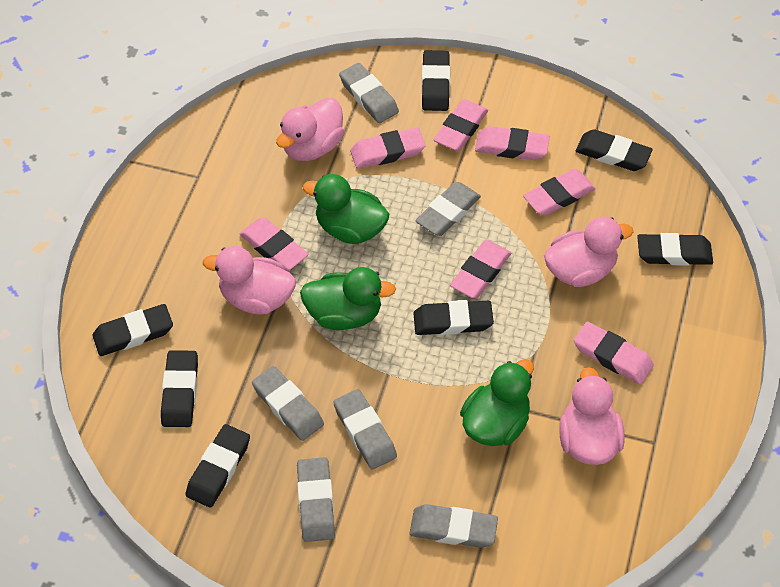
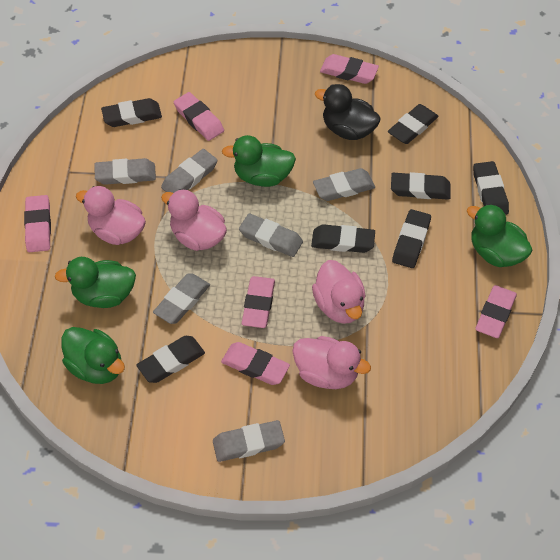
black duck: none = 0 -> [315,84,381,140] = 1
green duck: [300,267,396,330] [303,174,389,244] [460,359,534,446] = 3 -> [55,257,136,308] [61,327,125,384] [222,135,296,187] [467,204,532,267] = 4
pink eraser: [240,217,309,271] [350,127,425,169] [434,99,488,151] [450,240,511,298] [475,126,550,160] [523,169,596,216] [574,322,654,384] = 7 -> [24,195,51,252] [174,92,224,141] [221,342,290,385] [242,276,275,328] [320,54,379,84] [475,285,517,338] = 6

